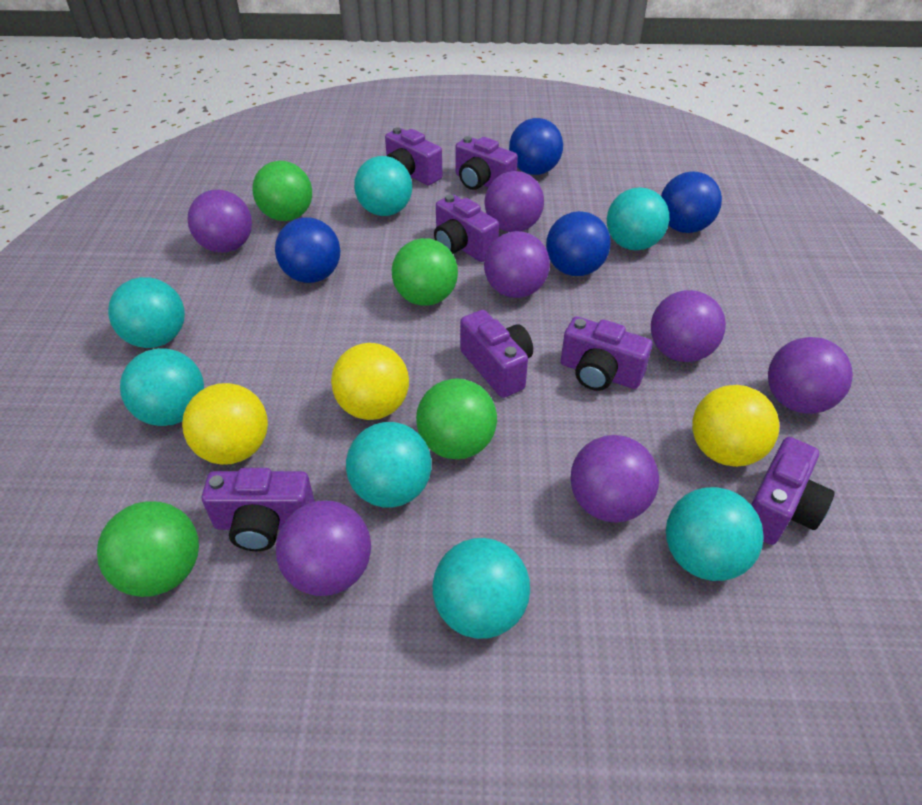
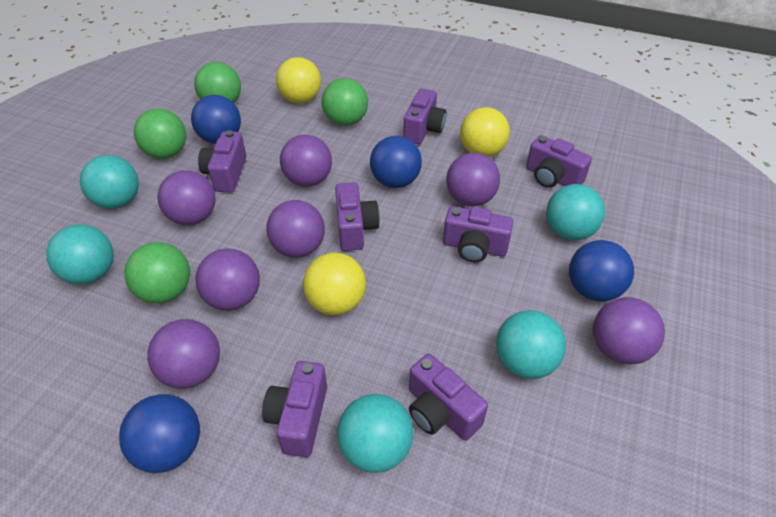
turquoise ball: [108,277,185,348] [120,348,204,426] [346,422,432,507] [354,156,412,216] [433,538,530,639] [607,187,669,250] [666,487,764,581] = 7 -> [46,225,114,284] [80,155,139,209] [337,394,413,473] [496,310,566,379] [546,184,605,240] = 5

